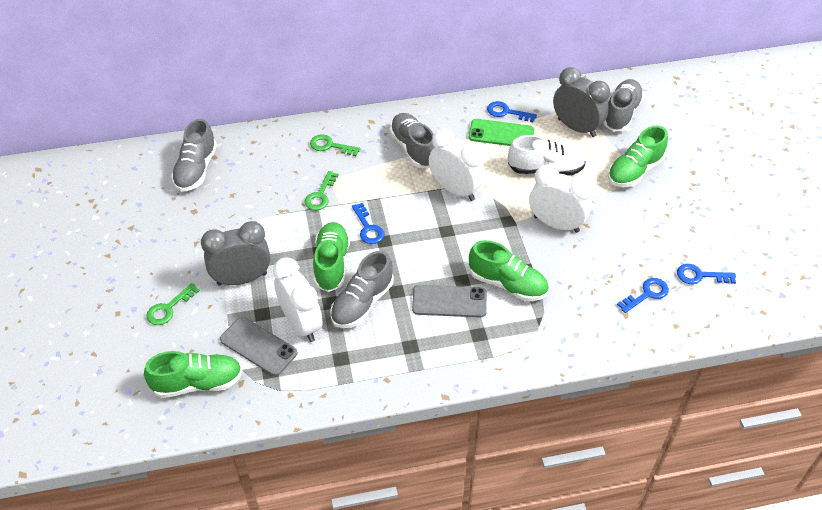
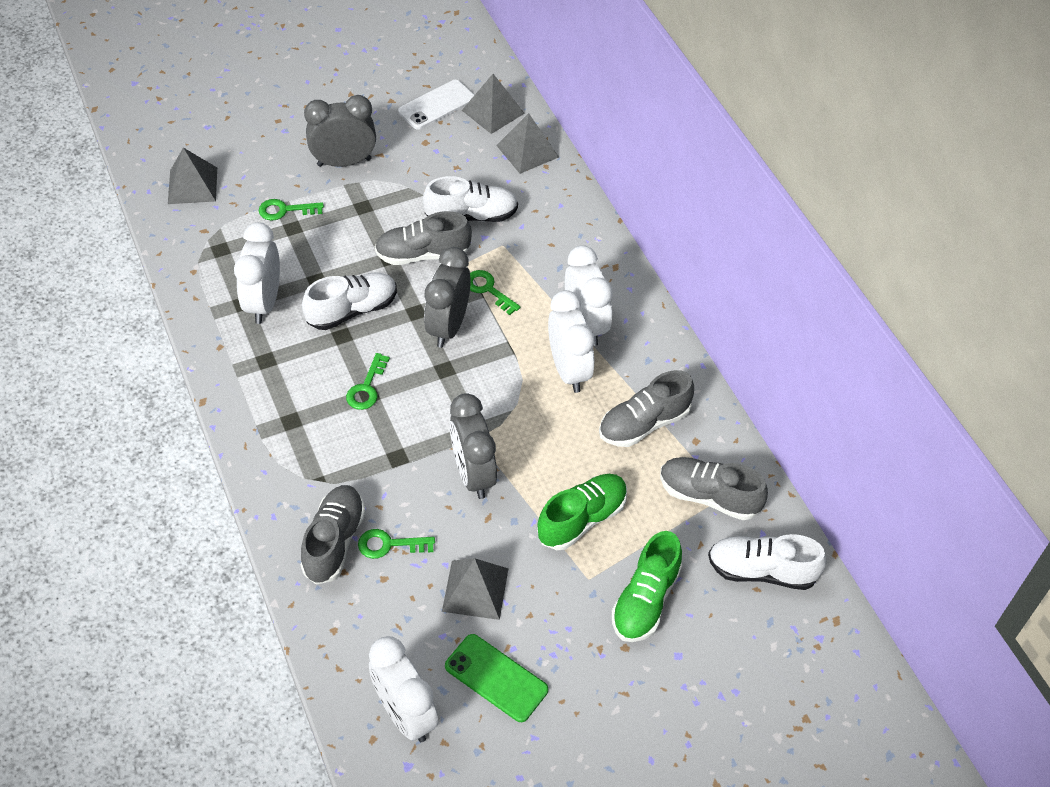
blue key: [352,203,385,244] [487,101,537,122] [617,278,669,313] [677,264,736,284] = 4 -> none = 0
green key: [146,283,200,325] [305,171,339,210] [310,134,361,156] = 3 -> [259,199,324,221] [346,353,390,410] [358,529,435,559] [470,270,521,315] = 4
green shoe: [144,351,242,398] [313,222,350,292] [469,240,548,301] [608,126,668,187] = 4 -> [537,474,627,550] [611,531,682,642] = 2
grey clock: [201,221,271,286] [553,67,610,137] = 2 -> [304,95,376,167] [424,247,471,348] [450,393,497,499] = 3
grey phone: [220,317,297,376] [412,285,487,317] = 2 -> none = 0
grey pyramid: none = 0 -> [168,148,217,204] [442,558,509,620] [462,74,525,134] [496,113,559,174] = 4
white clock: [273,258,323,342] [429,128,485,201] [529,165,594,233] = 3 -> [234,222,280,324] [369,636,439,742] [548,290,595,393] [565,245,613,346] = 4
white phone: none = 0 -> [398,80,474,130] = 1
white shoe: [508,135,586,175] = 1 -> [302,273,397,330] [423,176,518,222] [708,534,827,590] = 3

